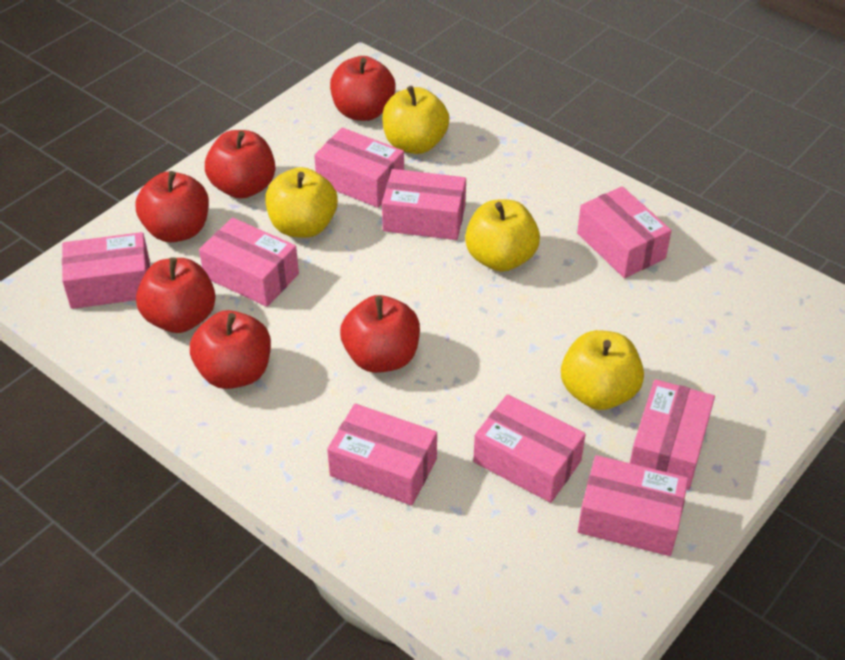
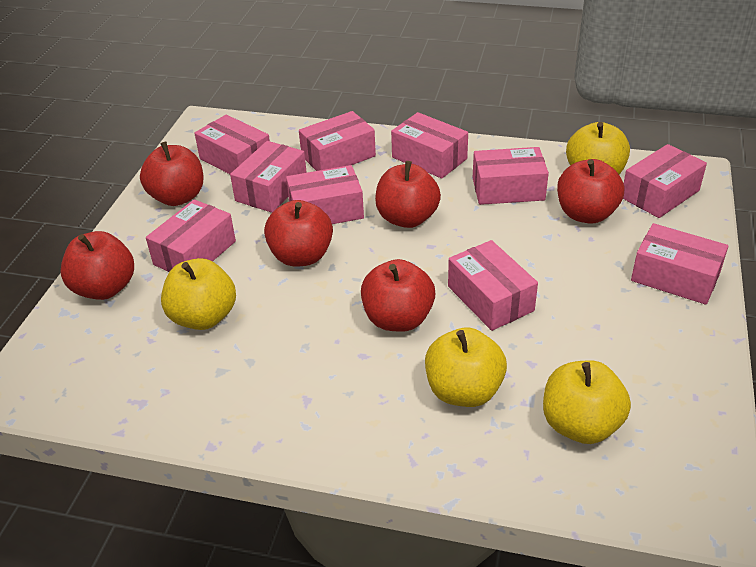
pink box: [62,232,150,309] [199,218,299,307] [314,128,404,208] [327,404,437,505] [382,169,466,240] [473,394,586,503] [577,186,672,278] [578,455,688,556] [630,379,715,490] = 9 -> [146,199,236,272] [194,115,270,174] [230,141,307,213] [286,165,364,224] [299,111,376,171] [391,112,468,179] [448,240,538,331] [473,147,549,205] [623,144,707,218] [631,223,728,305] = 10

